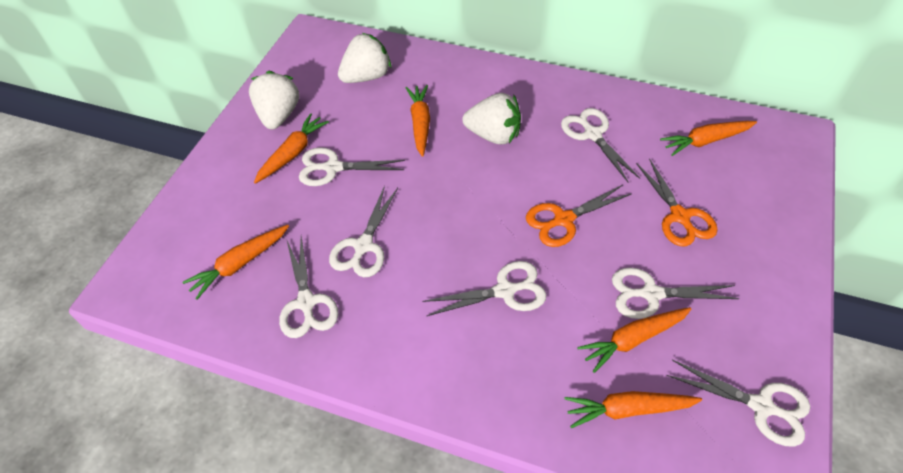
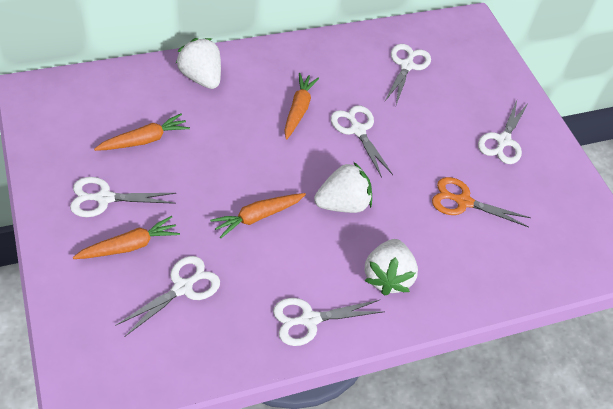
orange carrot: [183,225,289,300] [254,113,329,184] [405,85,430,157] [565,391,702,428] [577,307,691,373] [660,121,757,156] = 6 -> [73,216,180,259] [94,113,190,151] [210,193,306,238] [284,73,319,140] = 4
orange scissors: [526,185,631,247] [636,158,718,246] = 2 -> [432,177,531,227] = 1
white scissors: [279,236,339,338] [299,147,405,186] [329,185,398,277] [422,261,546,316] [561,108,640,182] [612,268,740,319] [667,360,810,447] = 7 -> [70,177,177,217] [115,256,220,337] [273,298,385,346] [331,105,393,178] [385,44,431,105] [478,100,529,164] = 6

